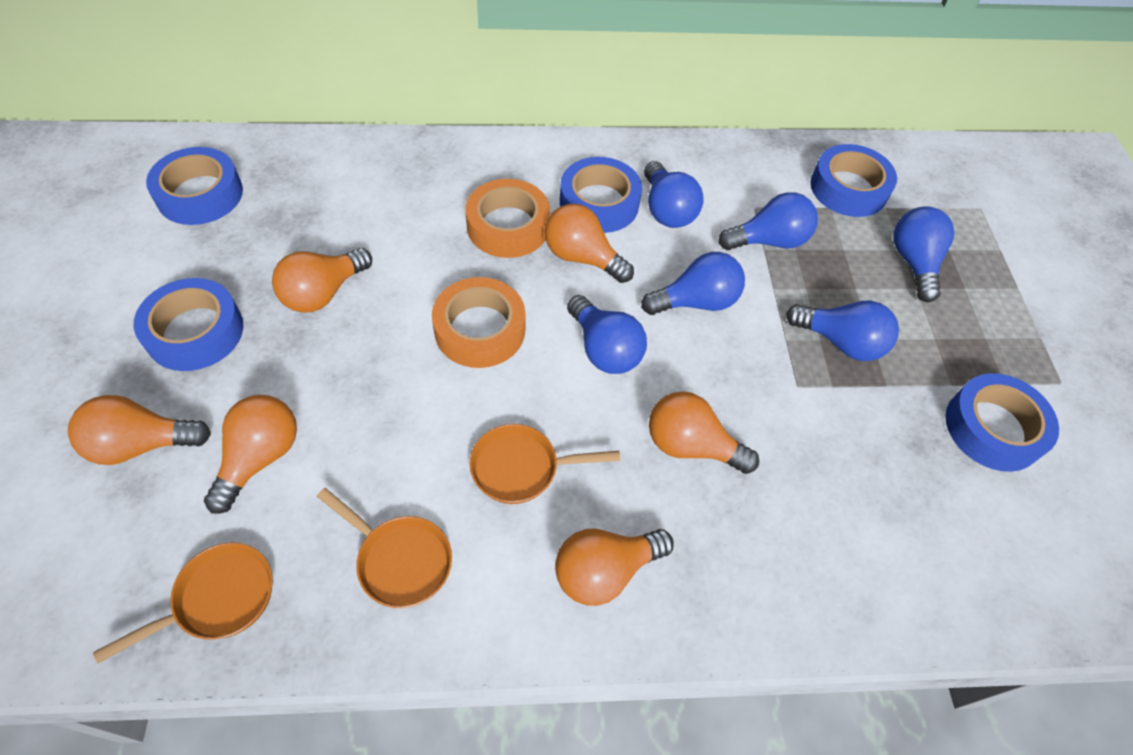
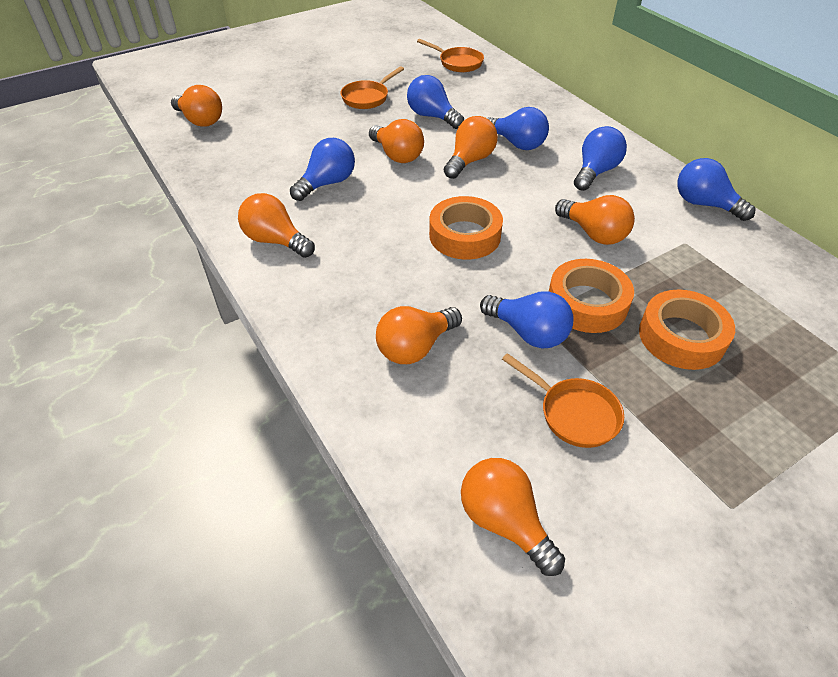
blue tape: [134,278,243,371] [146,147,243,225] [560,157,642,233] [810,144,897,217] [945,373,1059,472] = 5 -> none = 0
orange light bulb: [68,395,211,465] [204,395,297,514] [272,248,372,313] [545,204,634,283] [555,529,674,606] [649,391,759,474] = 6 -> [171,85,222,127] [238,193,315,258] [369,119,424,163] [376,306,462,364] [444,116,498,179] [461,458,565,576] [555,195,635,245] = 7
orange tape: [432,277,525,368] [465,179,550,258] = 2 -> [429,196,503,260] [549,259,634,333] [639,290,735,370] = 3

